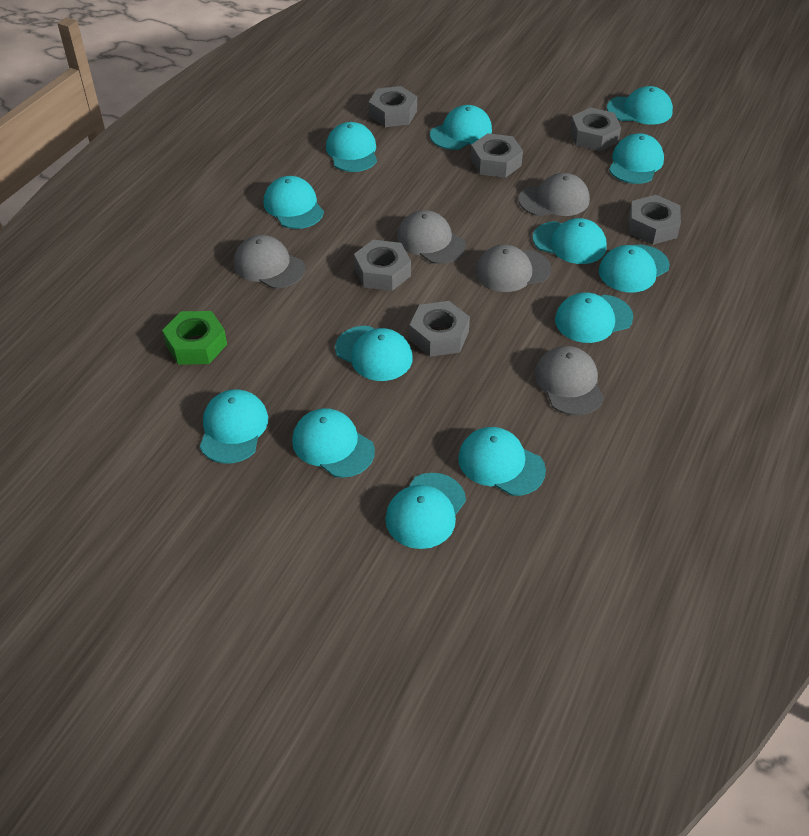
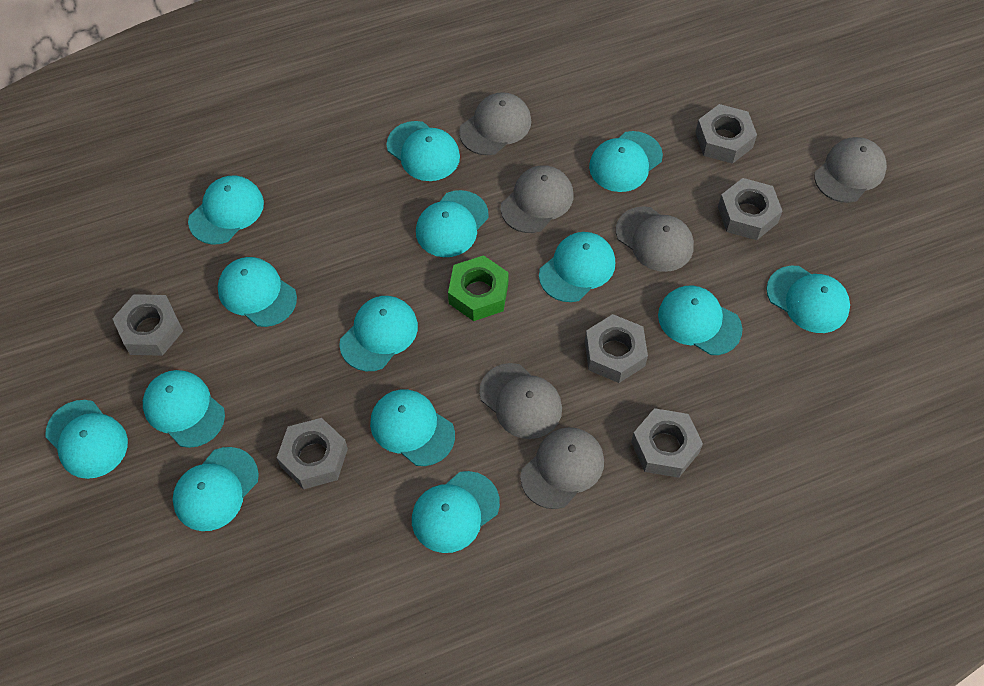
grey cap: [234,235,305,288] [397,210,466,264] [475,245,551,292] [518,173,590,216] [535,346,604,416] = 5 -> [459,92,532,155] [479,363,562,439] [501,165,573,233] [520,427,604,509] [616,206,694,272] [814,137,887,203] = 6
turquoise cap: [200,389,268,464] [264,176,324,229] [292,408,375,478] [326,122,377,172] [335,326,413,381] [385,473,466,549] [430,105,492,150] [458,427,546,496] [533,218,607,264] [555,292,633,343] [599,245,670,292] [607,86,673,125] [609,133,664,184] = 13 -> [45,400,128,479] [143,370,225,448] [173,447,259,531] [188,176,264,245] [218,257,297,327] [339,296,418,371] [370,389,455,466] [386,121,460,181] [412,471,500,553] [416,190,488,257] [539,232,615,302] [589,131,663,192] [658,285,742,355] [766,266,850,333] = 14

